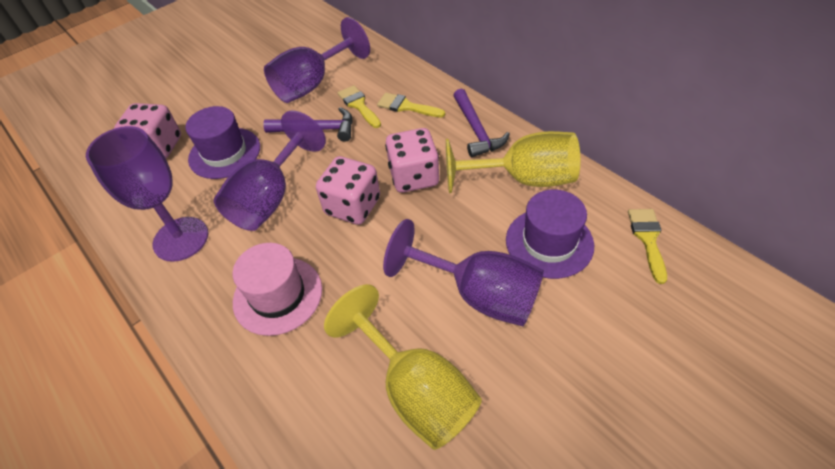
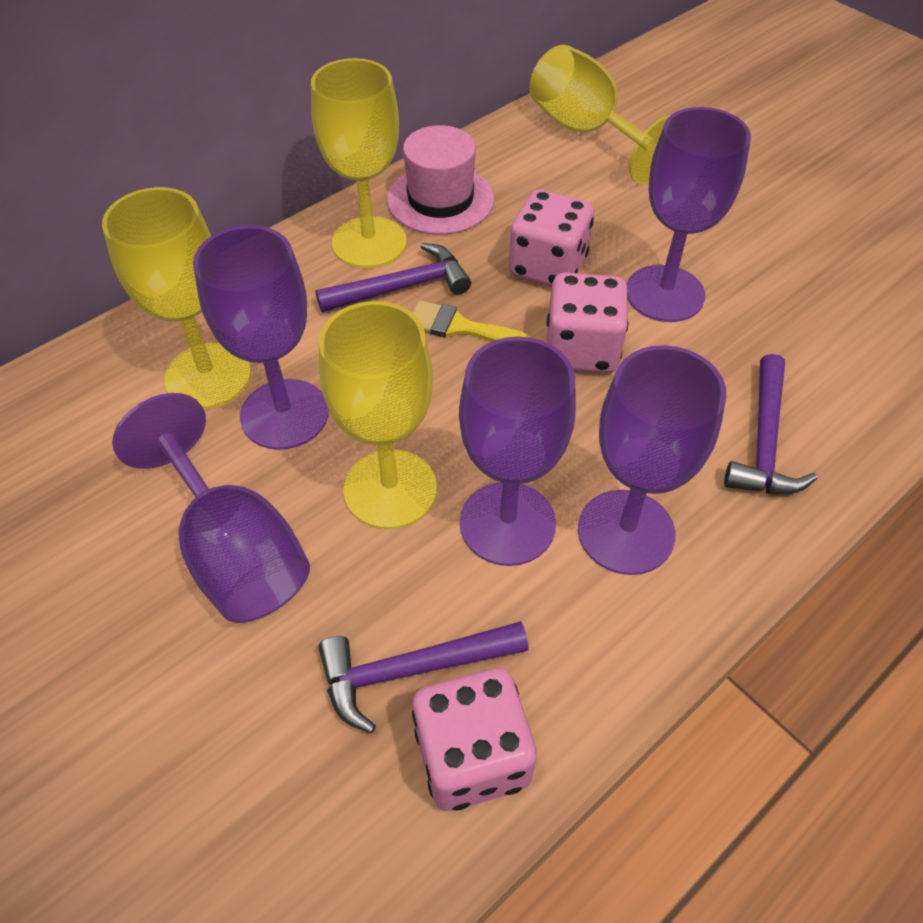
purple goblet: [86,126,208,262] [214,111,326,231] [264,17,370,103] [383,219,544,326] = 4 -> [112,393,310,623] [193,225,329,450] [459,336,576,566] [578,345,726,575] [627,107,751,322] = 5
purple hammer: [263,107,353,142] [453,88,510,157] = 2 -> [315,243,471,312] [318,621,529,733] [724,354,817,494] = 3
purple hat: [185,106,260,179] [506,189,594,279] = 2 -> none = 0
yellow brush: [338,85,381,128] [377,93,445,118] [628,209,667,284] = 3 -> [412,300,531,342] = 1
yellow goblet: [324,284,482,450] [446,131,580,193] = 2 -> [102,187,251,409] [311,58,407,268] [319,301,437,529] [529,45,671,184] = 4

